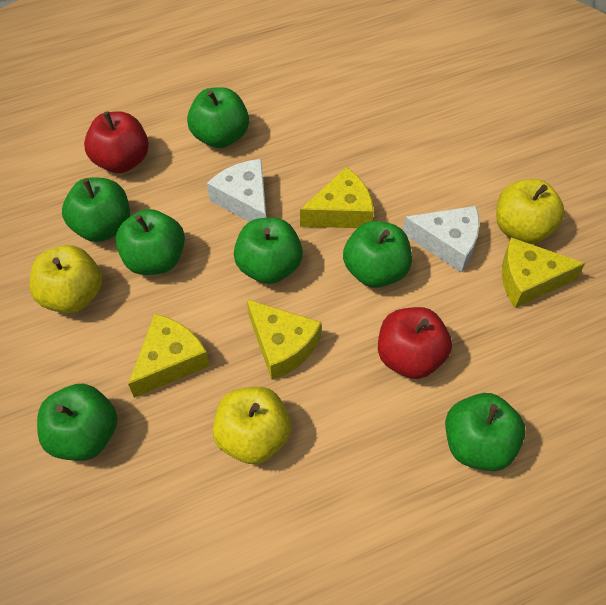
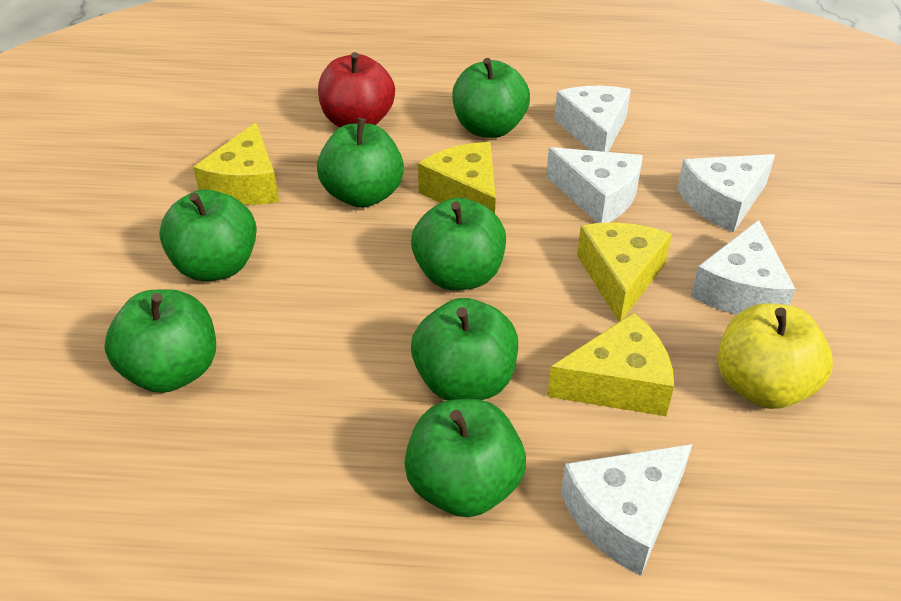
red apple: [84,111,149,173] [378,307,452,379] = 2 -> [318,52,395,127] = 1
white cheese: [207,159,266,222] [403,206,479,272] = 2 -> [546,147,643,223] [554,86,631,152] [561,444,692,576] [677,154,775,232] [691,220,796,315] = 5
yellow apple: [29,245,102,313] [213,387,291,464] [496,179,565,244] = 3 -> [717,303,833,409] = 1

